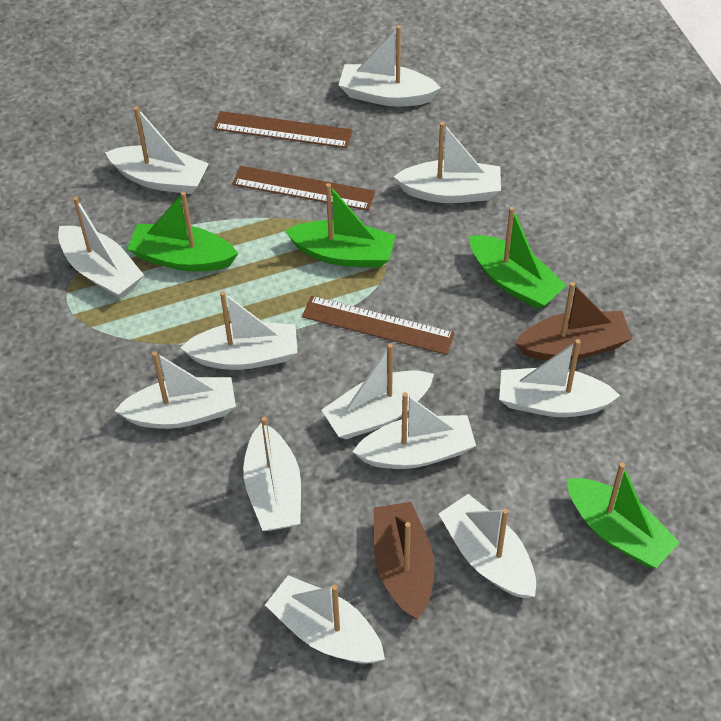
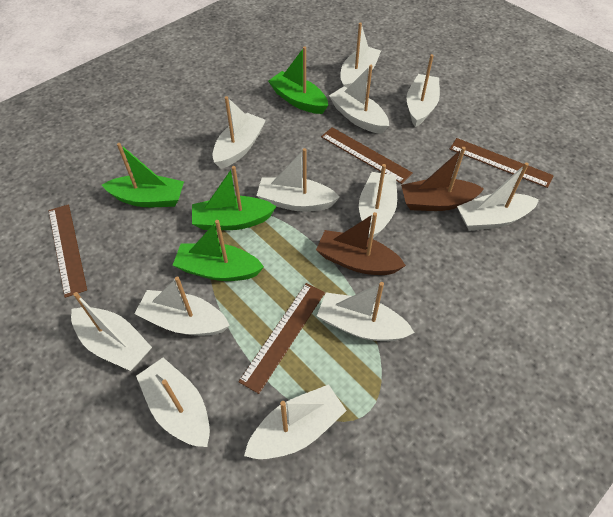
brown ruler: [214,111,353,148] [233,166,375,211] [302,296,455,355] = 3 -> [48,204,87,298] [238,283,325,394] [321,127,413,184] [450,138,554,188] = 4

